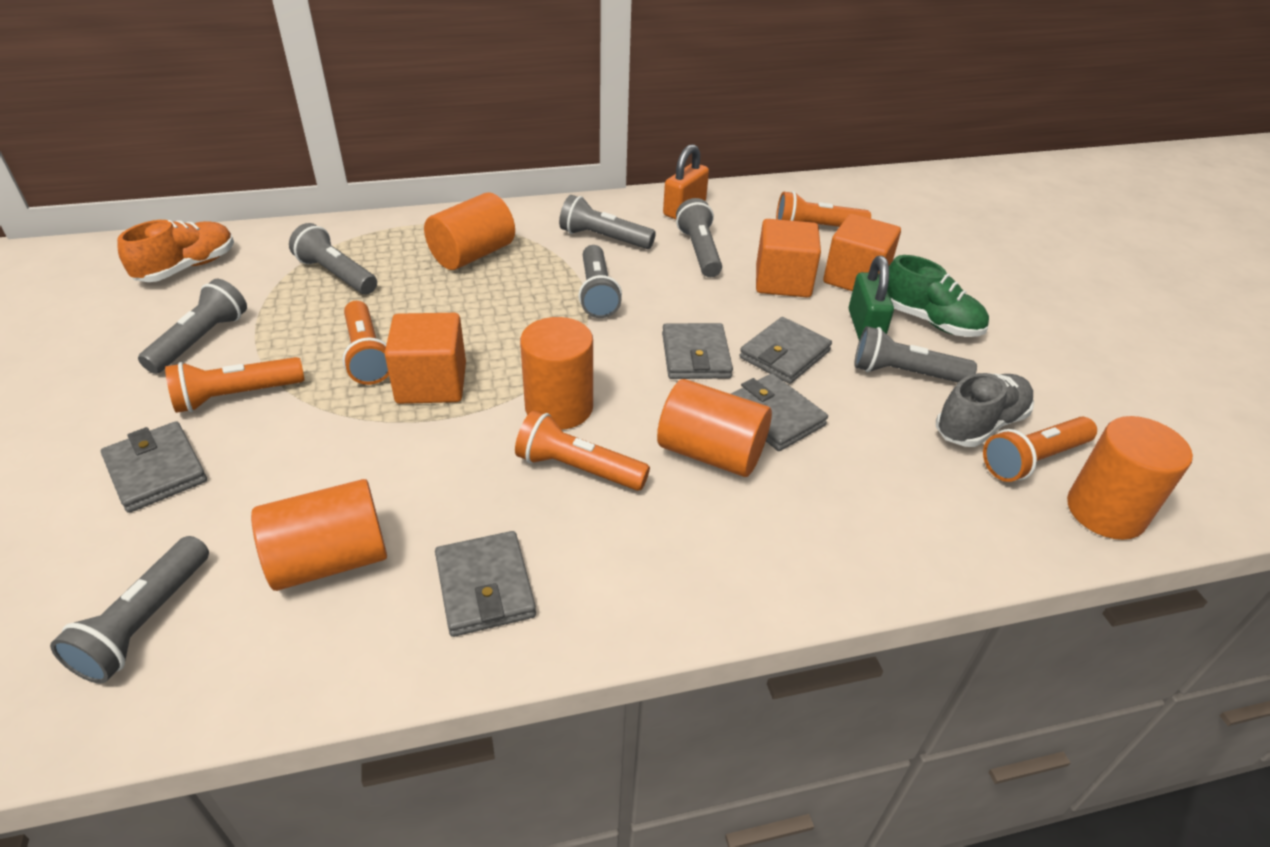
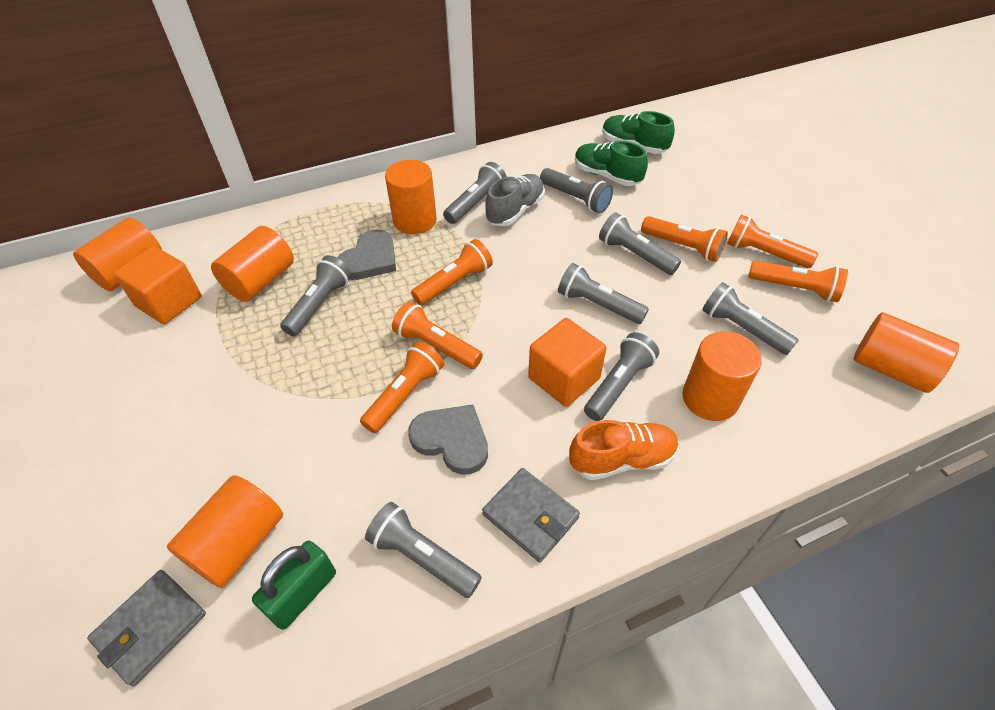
green shoe: [887,255,989,337] = 1 -> [575,141,648,186] [602,111,675,154] = 2
grey flashlight: [50,536,209,684] [138,279,247,374] [289,223,377,294] [559,195,656,249] [579,245,622,318] [676,198,722,277] [854,326,977,382] = 7 -> [280,255,352,336] [365,502,482,598] [443,162,507,224] [540,168,613,213] [558,263,649,324] [584,332,659,421] [599,213,681,275] [702,282,799,355] = 8
grey heart: none = 0 -> [338,230,396,280] [408,404,488,475] = 2
grey wallet: [101,421,207,513] [435,531,536,637] [662,323,733,379] [731,373,828,451] [739,317,832,384] = 5 -> [87,570,206,686] [482,468,580,562] = 2
orange cube: [385,313,466,404] [756,219,821,298] [823,214,901,291] = 3 -> [113,246,202,324] [528,318,607,407] = 2
orange cylinder: [251,479,387,591] [424,192,515,270] [520,317,593,430] [657,379,772,477] [1067,416,1193,540] = 5 -> [73,217,162,292] [167,475,283,588] [211,226,294,302] [385,160,437,234] [682,331,762,421] [854,312,959,393] = 6
orange flashlight: [165,357,304,413] [342,301,389,385] [515,410,650,491] [776,191,871,227] [983,417,1097,482] = 5 -> [360,341,444,433] [392,302,483,369] [411,239,493,305] [641,216,728,262] [727,215,818,268] [748,260,848,302] = 6
orange padlock: [663,144,709,219] = 1 -> none = 0

